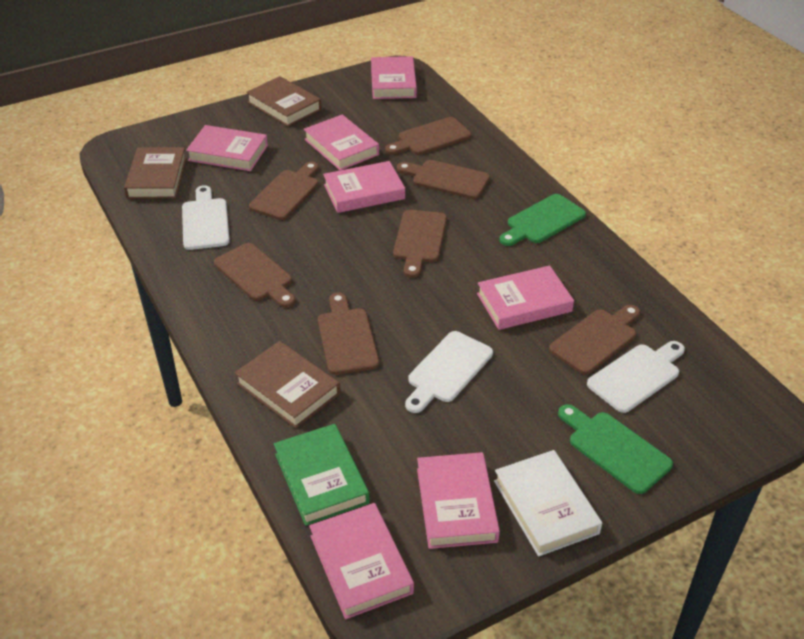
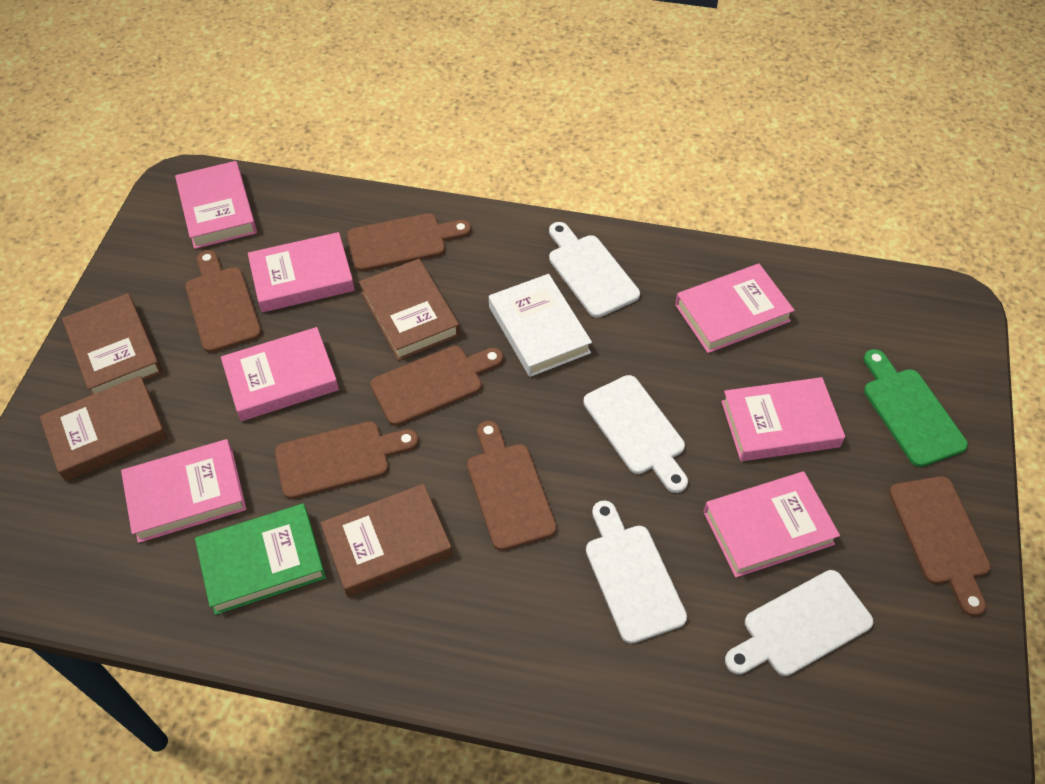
brown book: [124,147,187,199] [235,341,340,428] [246,76,321,127] = 3 -> [40,376,167,481] [62,293,163,395] [320,484,452,597] [359,259,460,361] = 4
brown cutting board: [214,243,295,308] [249,162,319,220] [318,293,379,375] [385,117,471,155] [393,210,447,278] [397,160,490,199] [549,305,640,375] = 7 -> [185,250,262,353] [275,421,419,499] [347,213,471,272] [370,346,504,426] [467,421,557,551] [889,476,991,616] = 6
green cutting board: [499,194,586,246] [558,404,673,494] = 2 -> [864,349,968,467] = 1
white cutting board: [182,185,230,250] [405,331,493,413] [587,341,685,413] = 3 -> [549,222,640,318] [583,375,688,493] [586,500,687,644] [725,570,874,676] = 4

